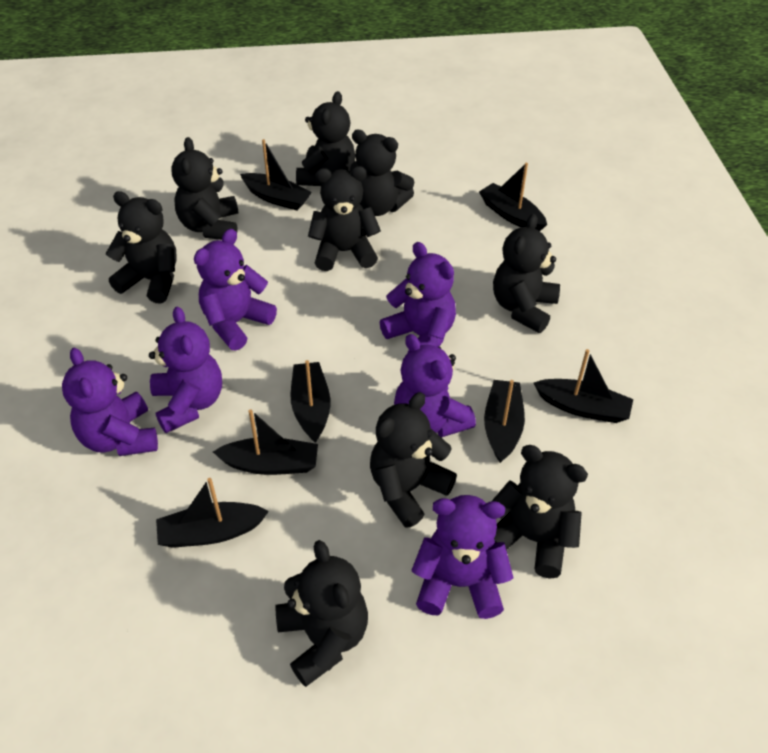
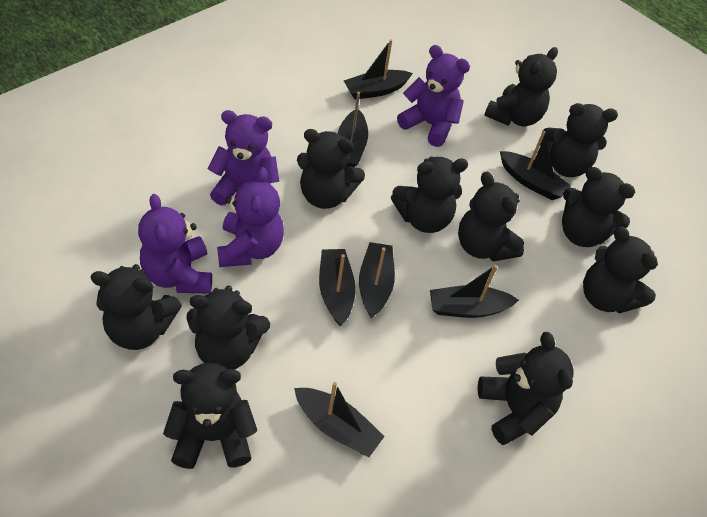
black teddy bear: [106,191,177,303] [171,137,238,240] [275,540,368,687] [296,91,355,186] [308,166,381,271] [350,129,415,216] [370,392,457,528] [492,445,588,579] [493,214,560,333] = 9 -> [91,264,182,350] [163,363,257,469] [186,286,270,369] [297,129,365,209] [391,157,468,233] [458,172,524,262] [478,332,574,445] [484,47,558,126] [540,103,618,177] [562,167,635,247] [583,226,658,313] = 11
purple teddy bear: [62,347,158,456] [149,306,222,433] [194,229,277,350] [380,242,456,352] [394,334,476,437] [412,495,514,619] = 6 -> [138,194,212,294] [207,110,279,206] [217,167,284,267] [397,45,470,147] = 4

